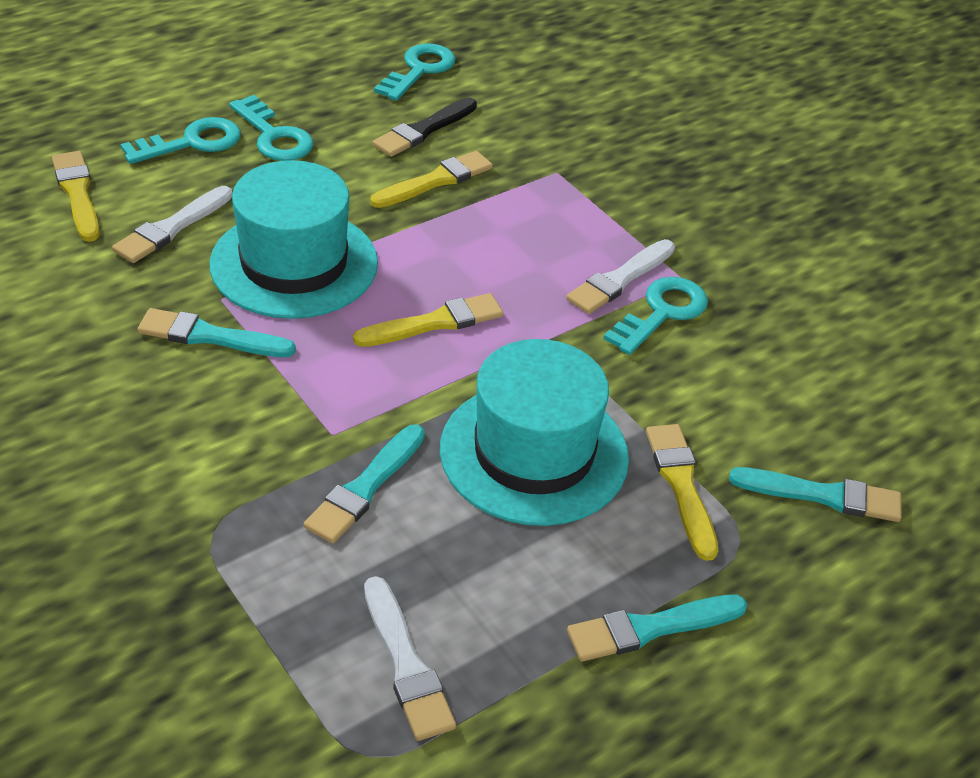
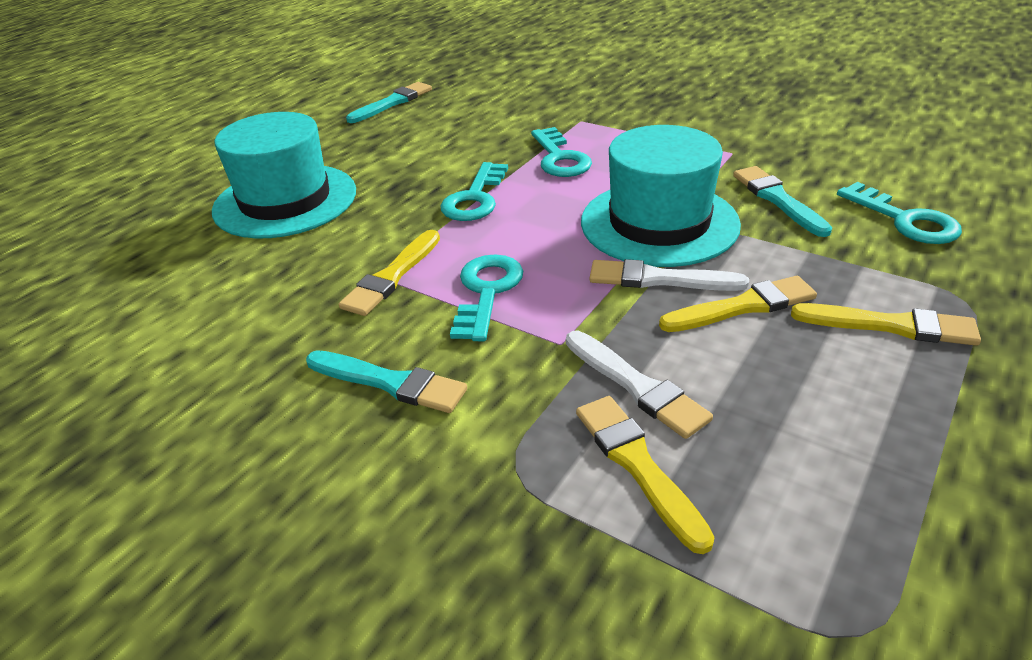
black brush: [373,98,477,157] = 1 -> none = 0
turquoise brush: [137,308,296,357] [304,424,425,543] [567,595,747,661] [729,467,902,522] = 4 -> [306,350,467,413] [346,82,432,123] [733,166,832,237] = 3
white brush: [112,186,232,263] [364,576,456,741] [566,239,675,314] = 3 -> [566,331,713,439] [589,259,749,291] = 2

